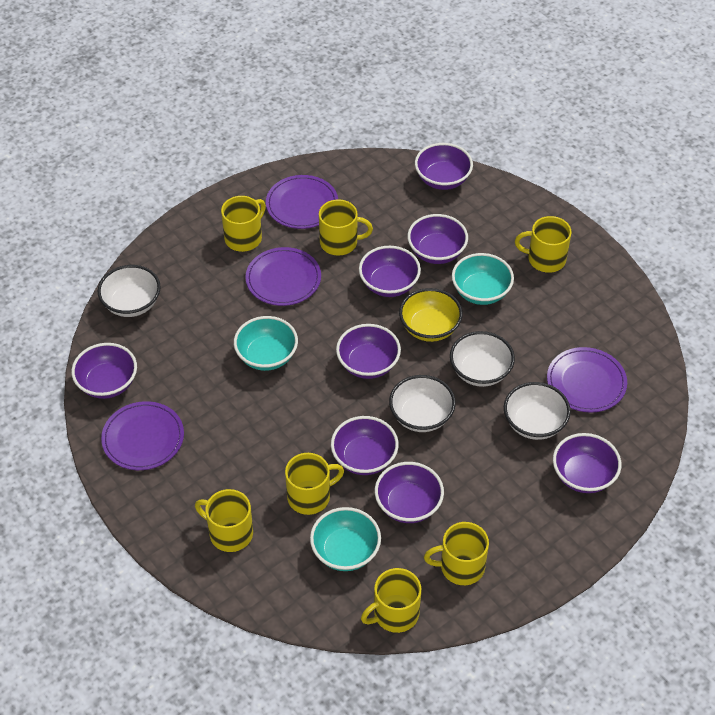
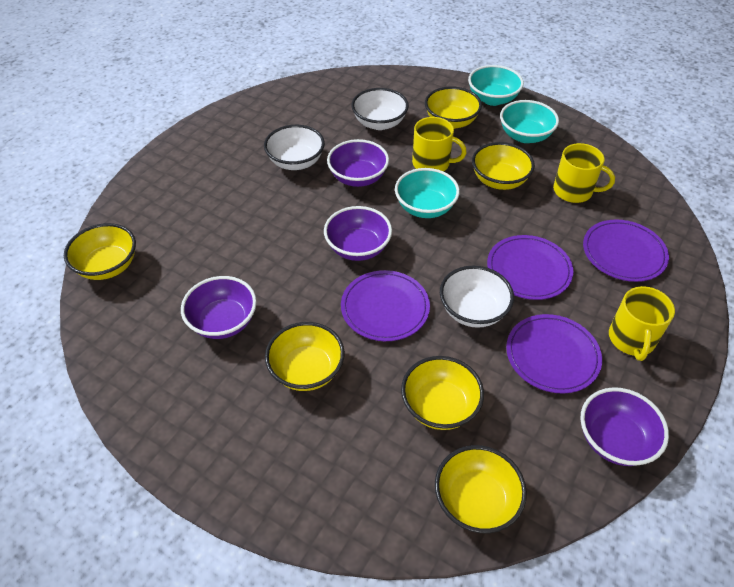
purple bowl: [71,343,137,399] [331,416,399,475] [336,324,401,379] [359,246,421,297] [375,462,444,523] [407,214,468,264] [415,143,473,190] [553,433,621,493] = 8 -> [181,276,257,339] [324,206,392,261] [327,139,389,187] [580,387,669,466] = 4
white bowl: [98,265,161,317] [389,375,456,432] [450,331,515,387] [504,382,571,440] = 4 -> [264,125,325,170] [351,88,409,130] [440,266,514,328] = 3
yellow bowl: [399,288,463,342] = 1 -> [64,223,136,280] [265,322,345,391] [401,356,484,430] [425,86,482,129] [435,445,527,533] [472,142,535,190] = 6
yellow mug: [195,489,253,552] [221,196,266,252] [285,453,344,515] [319,199,373,256] [361,568,421,633] [424,522,489,585] [515,216,572,273] = 7 -> [412,117,467,172] [553,143,615,203] [609,286,675,361] = 3

